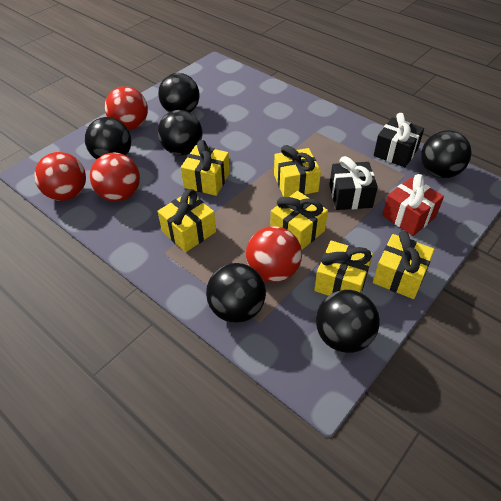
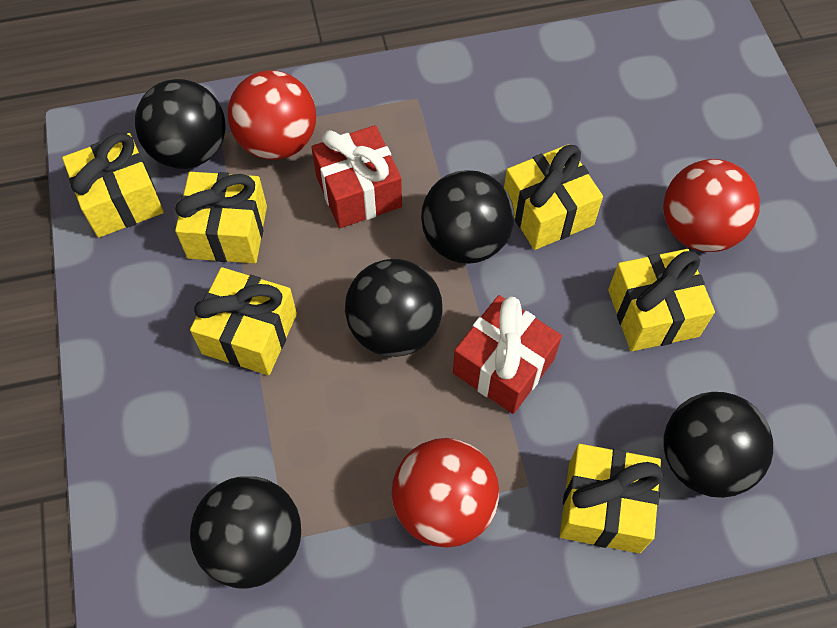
black ball: [85,117,131,159] [158,73,199,112] [158,110,202,155] [206,263,266,323] [316,290,380,353] [421,130,472,178] = 6 -> [135,79,226,169] [190,476,301,589] [345,259,443,357] [421,170,514,264] [663,392,773,498] = 5
black gift: [329,156,378,210] [374,113,424,167] = 2 -> none = 0
red ball: [34,152,86,201] [90,153,140,202] [105,86,148,130] [246,226,302,282] = 4 -> [228,70,316,160] [392,438,499,547] [663,159,760,252] = 3
red gift: [382,174,444,236] = 1 -> [311,125,402,228] [453,295,562,414] = 2

